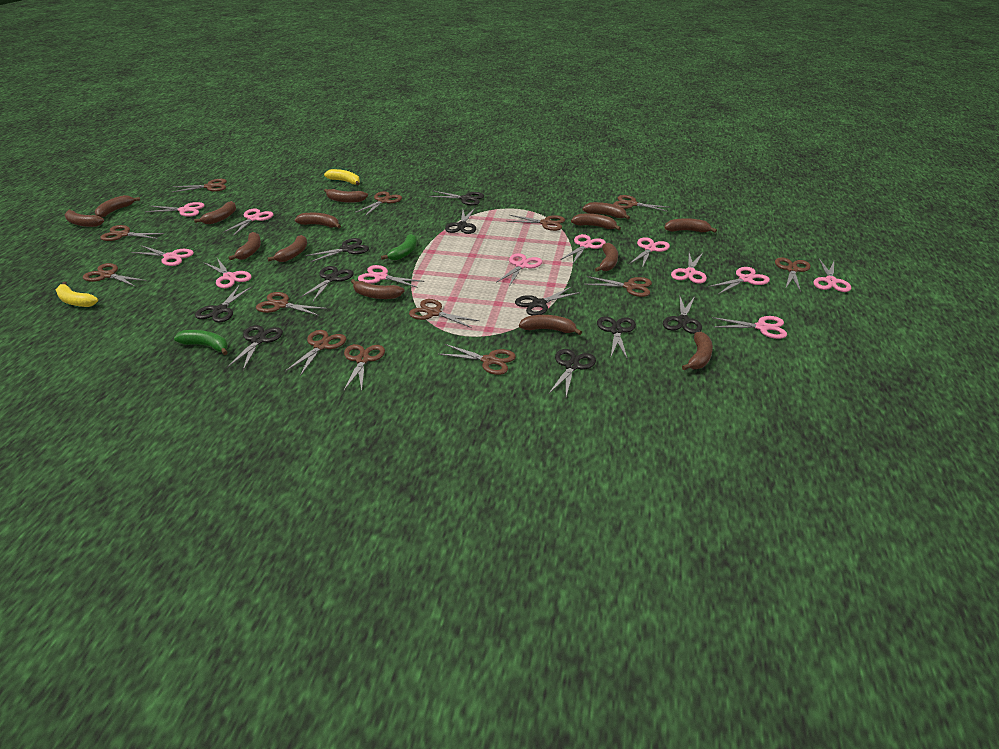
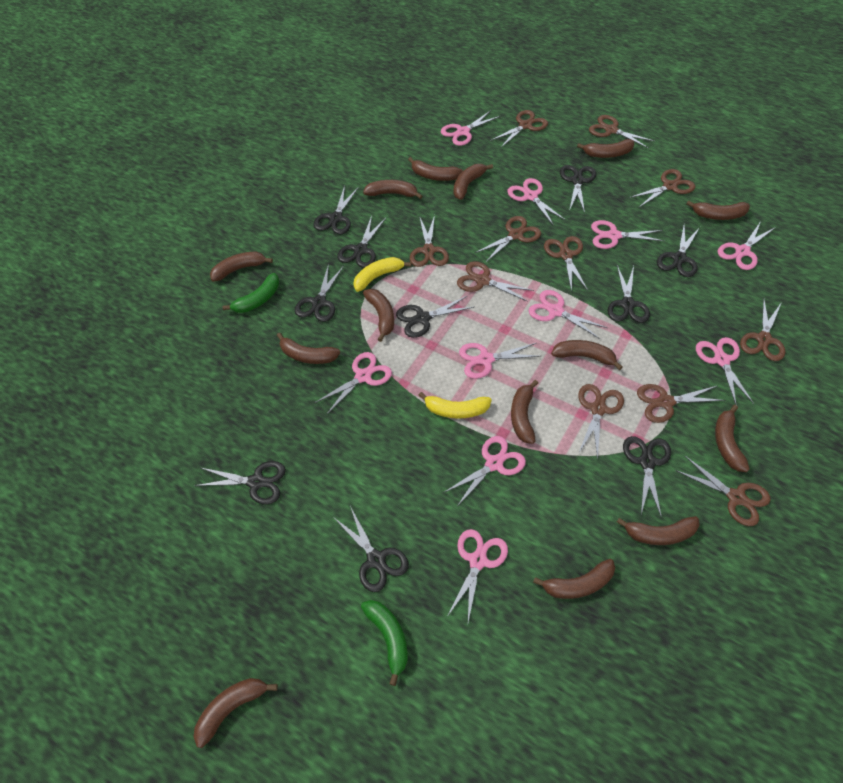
brown scissors: [83,263,147,286] [100,225,164,241] [172,179,227,192] [256,292,327,316] [285,330,346,376] [344,344,385,390] [355,191,402,216] [409,299,480,328] [439,344,516,375] [507,215,565,231] [584,276,652,297] [613,195,671,212] [775,257,811,292] = 13 -> [410,215,449,267] [457,261,534,302] [475,216,541,263] [490,110,548,147] [544,236,588,292] [578,384,624,460] [589,115,654,149] [629,169,695,207] [637,384,725,423] [675,456,771,526] [740,299,785,361] = 11
pink scissors: [131,246,194,266] [145,202,205,217] [205,258,252,288] [222,209,274,236] [358,265,424,288] [496,253,542,286] [560,234,606,263] [629,237,670,268] [671,253,707,284] [708,267,770,294] [712,316,787,339] [813,259,851,292] = 12 -> [315,352,392,415] [441,111,501,146] [443,436,526,505] [447,529,508,622] [459,343,540,379] [507,178,566,226] [529,290,608,339] [591,220,664,249] [696,337,754,405] [718,221,776,270] = 10

